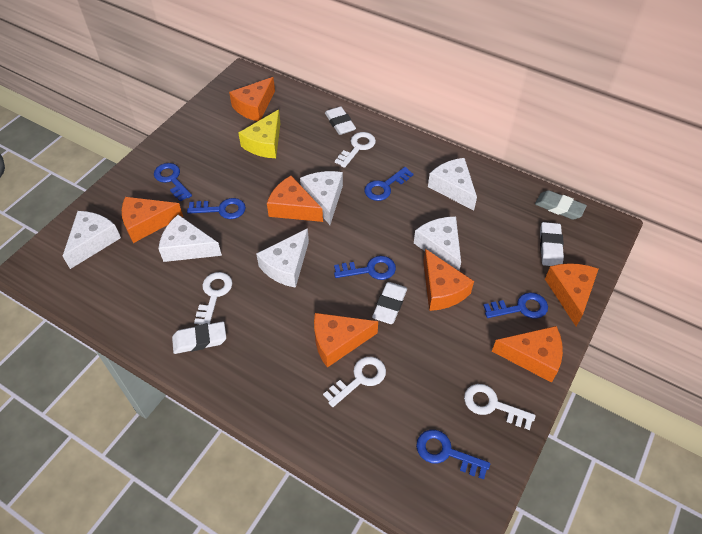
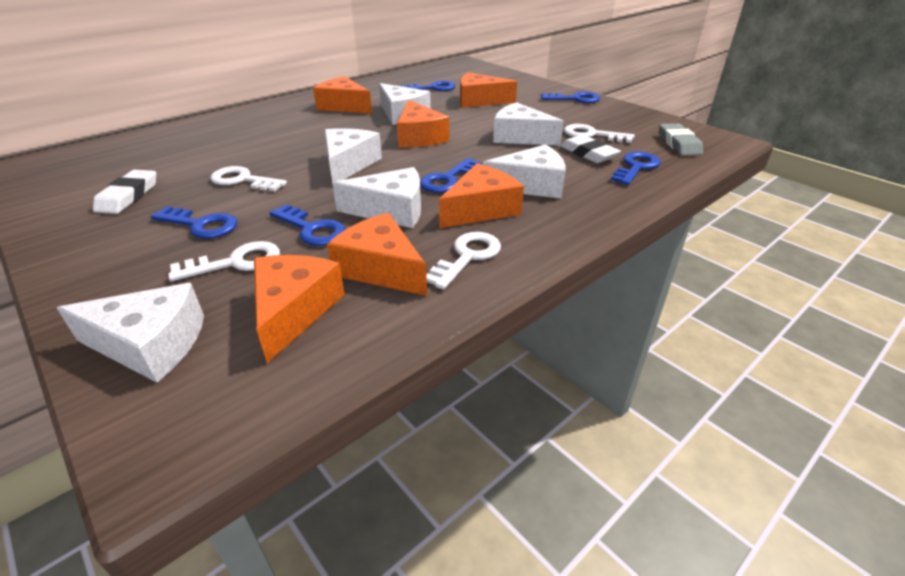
orange cheese: [122,197,183,243] [229,77,275,121] [267,175,323,222] [314,313,378,368] [423,249,474,311] [492,326,563,383] [545,263,598,327] = 7 -> [254,255,345,363] [313,76,372,114] [327,213,427,296] [397,100,449,148] [439,163,524,228] [460,72,517,108] = 6
white eraser: [172,322,226,354] [325,106,356,135] [372,282,407,324] [540,222,564,266] = 4 -> [93,170,156,214] [560,135,621,163] = 2
yellow cheese: [238,110,280,158] = 1 -> none = 0

